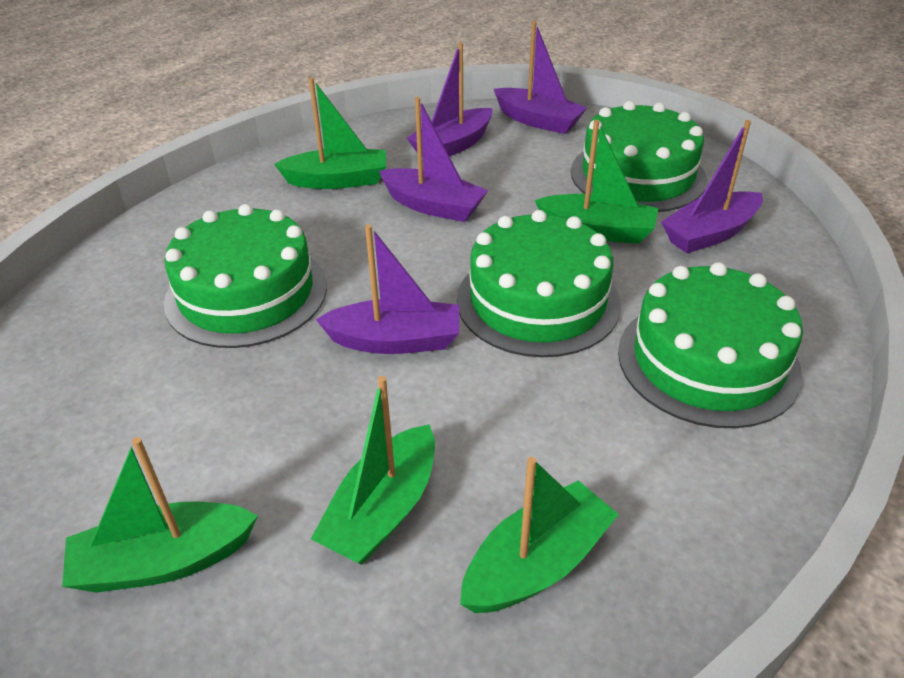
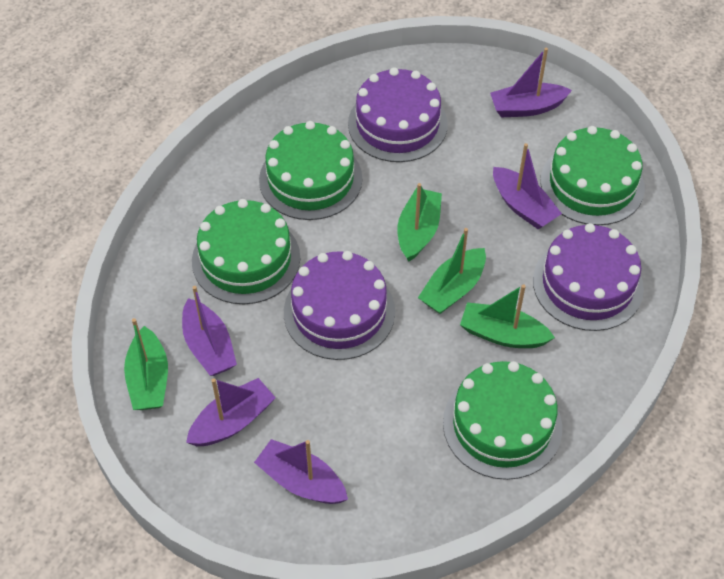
green boat: [62,437,258,593] [274,78,386,189] [311,376,435,565] [460,457,619,613] [535,120,658,244] = 5 -> [124,318,168,410] [397,183,442,262] [418,228,486,314] [460,284,555,348] = 4
purple cake: none = 0 -> [284,251,395,360] [348,67,448,162] [533,223,644,331] = 3

